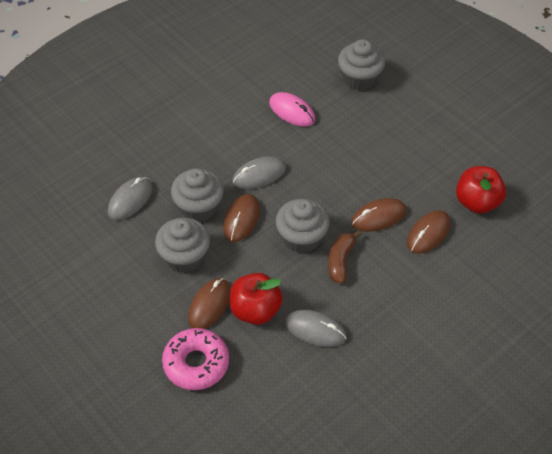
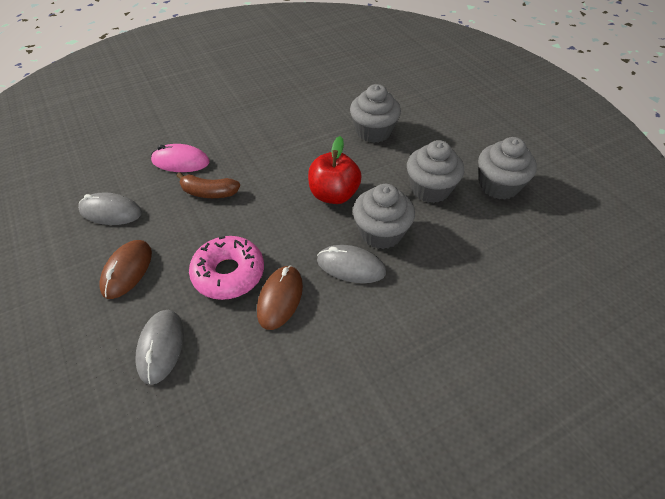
brown mouse: [188,278,231,329] [224,194,260,242] [351,198,406,232] [407,210,450,254] = 4 -> [99,240,152,299] [257,265,303,330] = 2
red apple: [230,273,283,325] [456,166,506,214] = 2 -> [308,136,362,204] = 1

